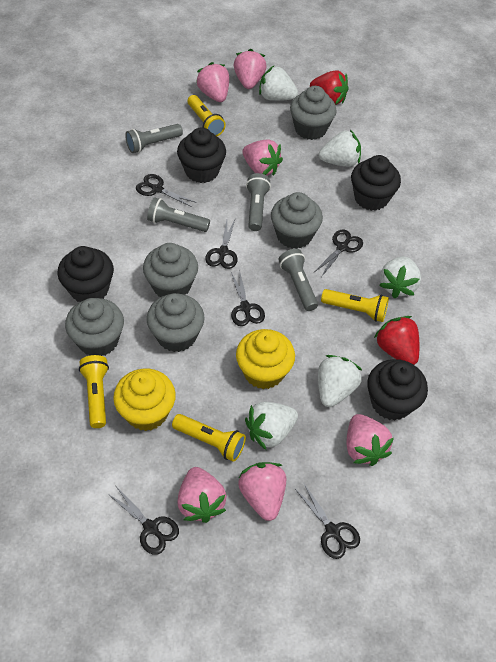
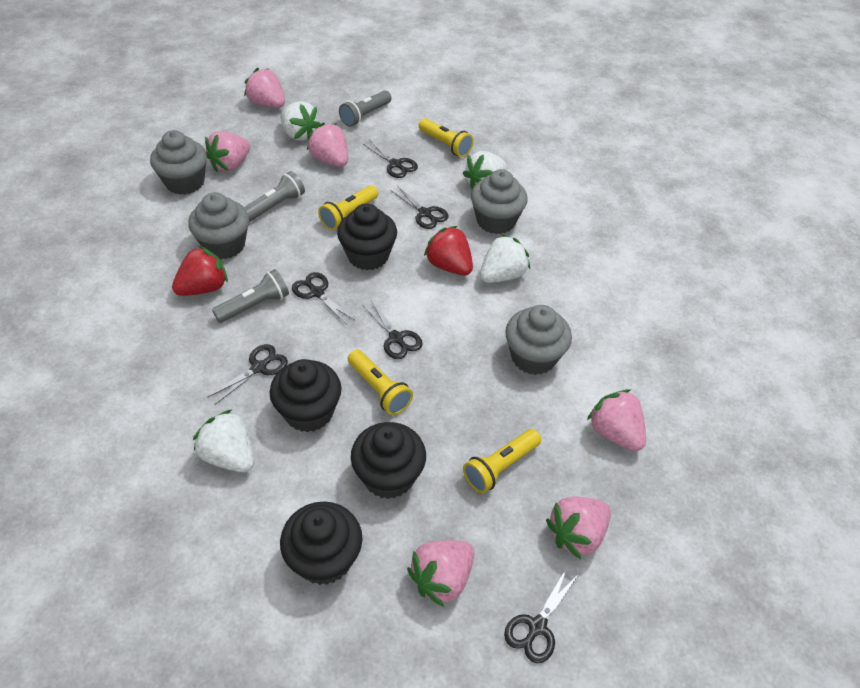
grey cupcake: [65,298,124,356] [143,243,198,297] [147,293,204,352] [271,192,323,249] [290,86,337,140] = 5 -> [150,130,207,195] [188,192,249,260] [471,169,528,234] [505,305,572,375] = 4
grey flashlight: [125,124,183,153] [147,197,210,232] [246,173,271,231] [279,249,318,311] = 4 -> [212,269,289,323] [244,171,305,222] [339,91,391,127] = 3
white strawberry: [245,402,298,450] [259,66,298,101] [318,355,362,407] [319,130,361,167] [379,256,421,298] = 5 -> [193,409,254,472] [280,101,320,141] [463,151,507,190] [480,234,530,283] = 4
yellow cupcake: [113,369,176,431] [236,329,295,389] = 2 -> none = 0

